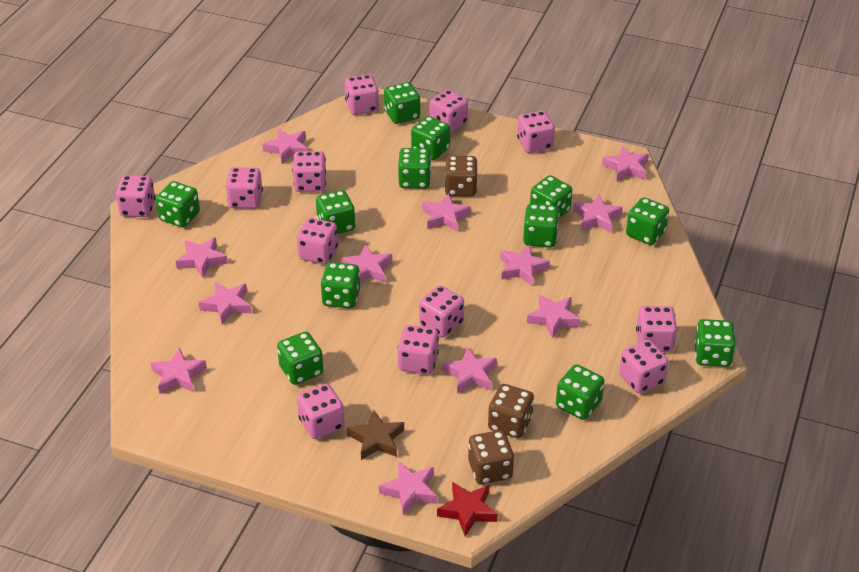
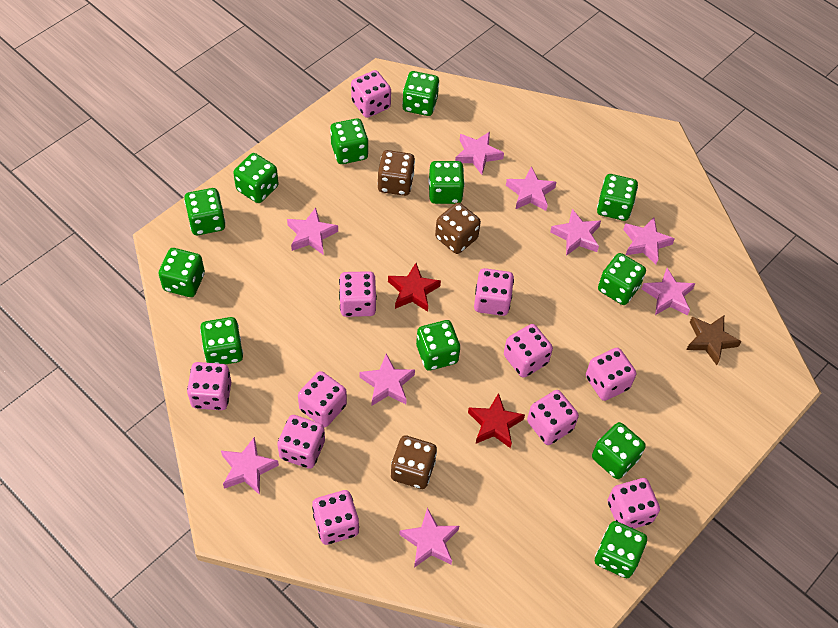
pink dice: [116,175,155,217] [226,167,263,209] [292,151,326,192] [297,218,338,264] [297,384,345,439] [345,74,379,115] [397,325,439,375] [419,285,464,337] [429,90,468,133] [517,111,555,153] [619,340,668,393] [636,306,677,352] = 12 -> [187,362,231,410] [277,415,325,469] [298,371,347,427] [312,490,359,545] [339,271,377,317] [351,70,391,118] [474,268,514,316] [504,324,553,378] [527,390,579,445] [586,348,636,401] [608,478,660,529] = 11
pink star: [150,348,207,394] [176,237,228,278] [199,282,251,325] [263,129,308,164] [341,244,392,283] [379,461,437,515] [422,193,471,232] [442,347,497,393] [500,244,550,286] [527,295,581,339] [573,194,623,233] [602,145,649,182] = 12 -> [221,437,279,495] [287,208,338,255] [359,354,415,406] [399,508,459,568] [455,132,504,175] [506,166,556,211] [550,209,601,256] [623,218,675,264] [641,268,696,315] = 9
red star: [437,482,498,536] = 1 -> [388,263,441,312] [468,393,525,448] = 2

